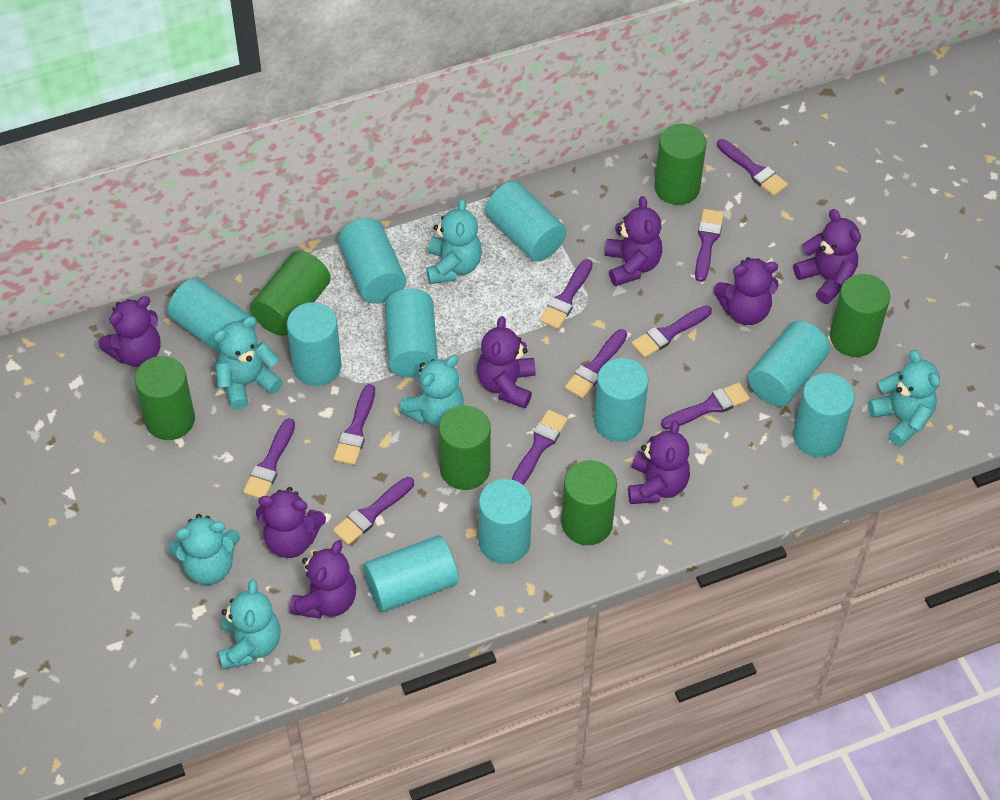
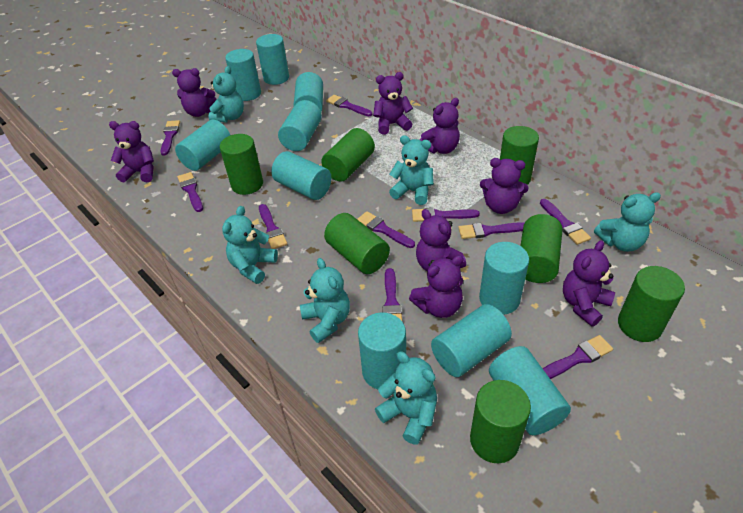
green cylinder: [134,356,195,440] [250,250,331,336] [439,406,491,490] [561,460,617,545] [654,124,706,205] [830,274,890,357] = 6 -> [220,134,263,195] [321,128,375,182] [324,213,390,274] [470,380,531,463] [500,126,539,185] [520,214,563,283] [618,266,685,342] = 7

